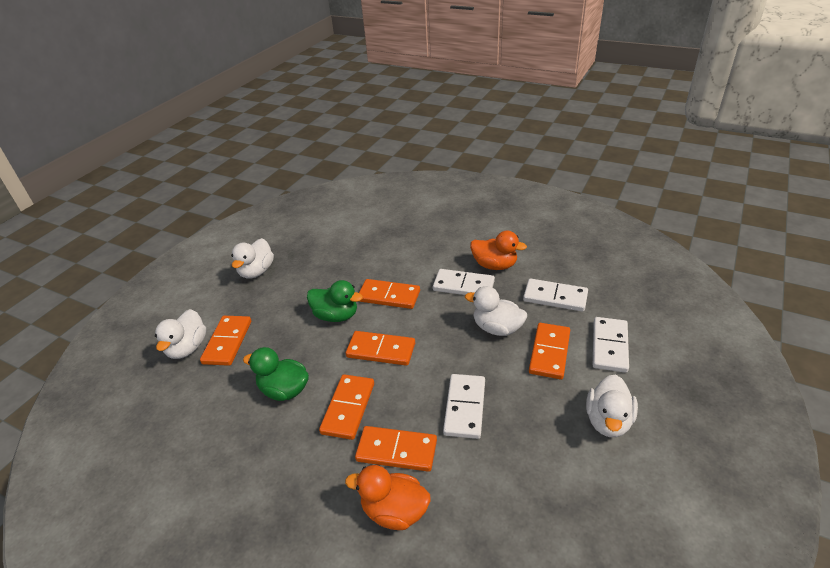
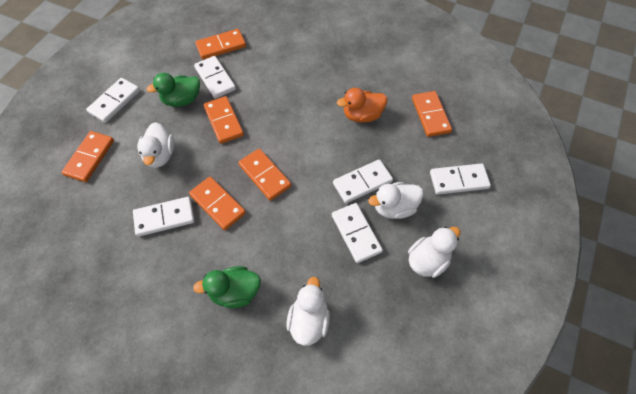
orange duck: [345,465,431,530] [470,231,527,270] = 2 -> [337,88,387,123] = 1
white domino: [433,269,495,295] [443,374,485,439] [523,279,588,312] [593,317,629,373] = 4 -> [86,78,140,123] [133,197,195,237] [194,56,236,99] [332,203,383,263] [333,159,393,204] [430,163,491,195] = 6

